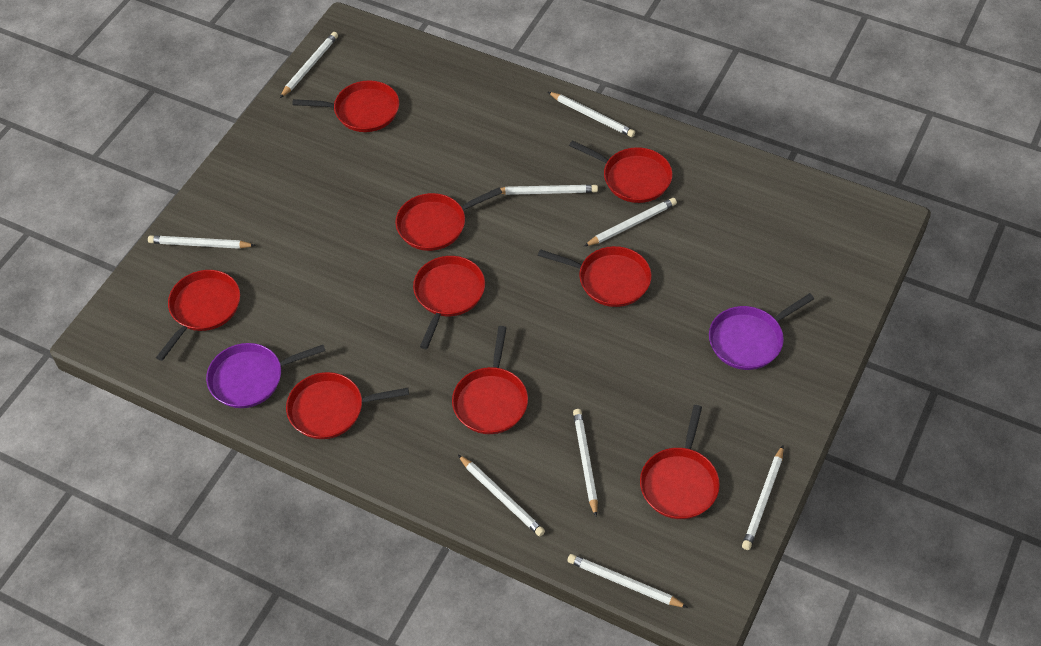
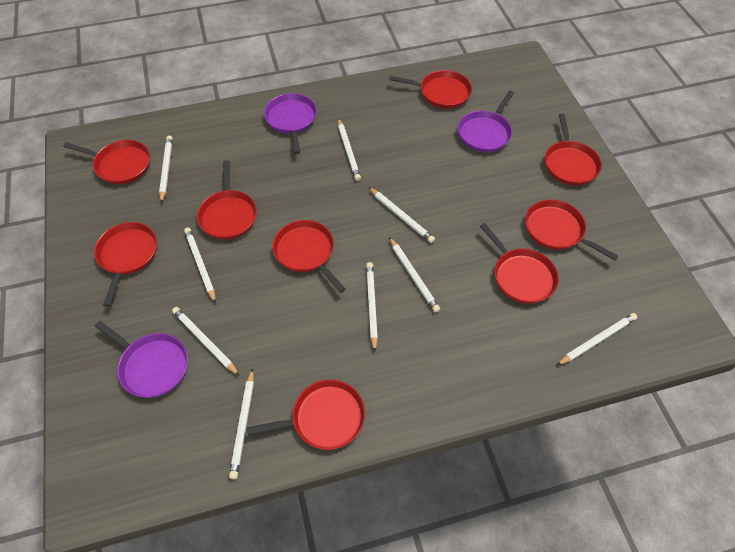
purple pan: [206,343,325,408] [709,293,814,370] = 2 -> [95,321,188,398] [264,93,317,154] [458,91,514,152] = 3

